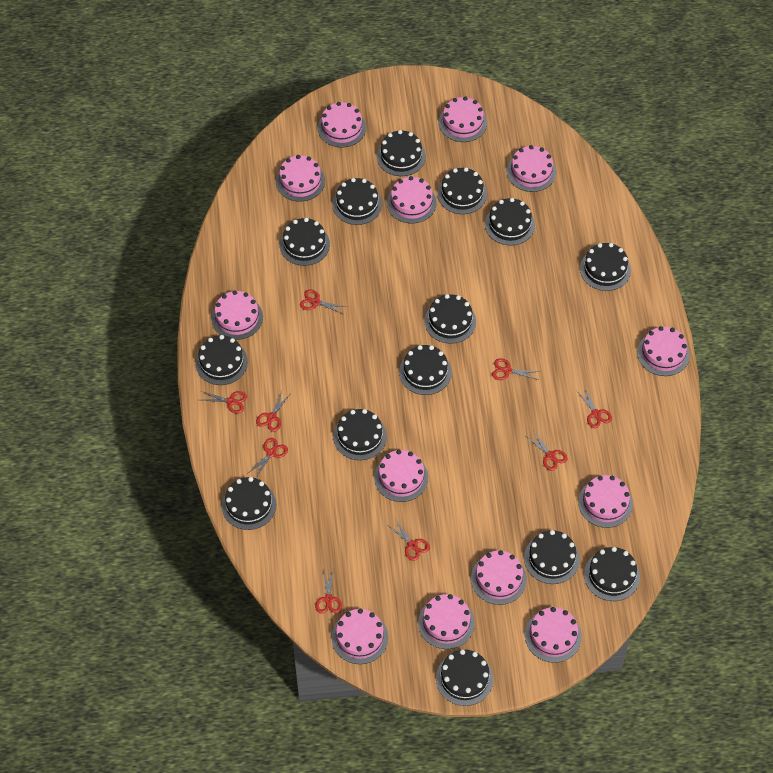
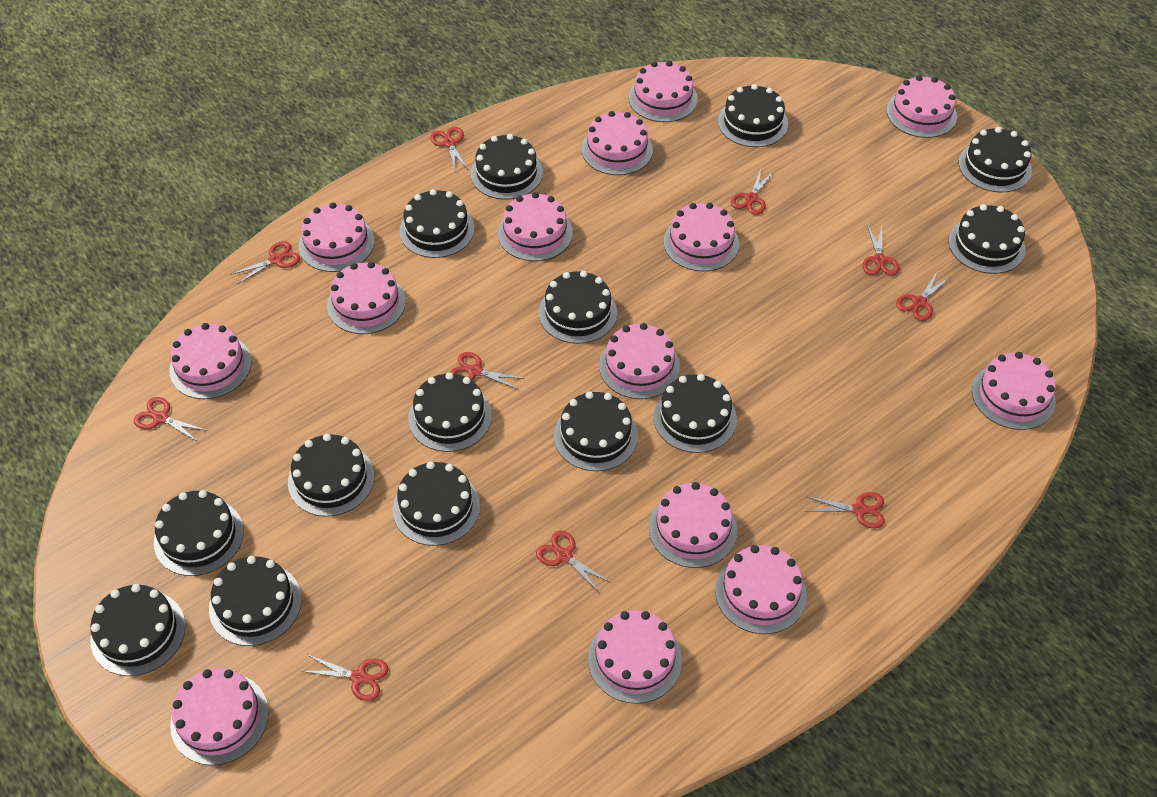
pink cake: [211,290,263,340] [276,155,325,202] [318,102,366,147] [332,609,388,664] [374,450,428,502] [387,176,436,223] [418,594,475,649] [439,96,487,142] [471,550,527,605] [507,145,556,192] [525,607,582,663] [578,475,633,528] [637,326,690,376] = 13 -> [169,323,252,399] [170,668,269,765] [299,202,375,272] [327,262,406,334] [498,192,573,261] [582,111,653,175] [588,610,682,704] [599,323,680,399] [629,61,698,122] [649,482,737,568] [664,203,739,272] [715,545,807,634] [887,75,957,138] [972,352,1056,430] = 14
red scissors: [201,391,247,413] [247,438,288,478] [256,391,291,432] [300,289,347,314] [315,568,342,614] [388,519,430,561] [492,358,540,380] [526,432,567,471] [576,387,612,428] = 9 -> [134,397,208,442] [230,241,300,284] [301,655,388,701] [430,127,468,170] [451,352,525,390] [536,531,611,592] [731,169,774,215] [806,492,885,528] [862,225,899,275] [896,272,950,321] = 10

